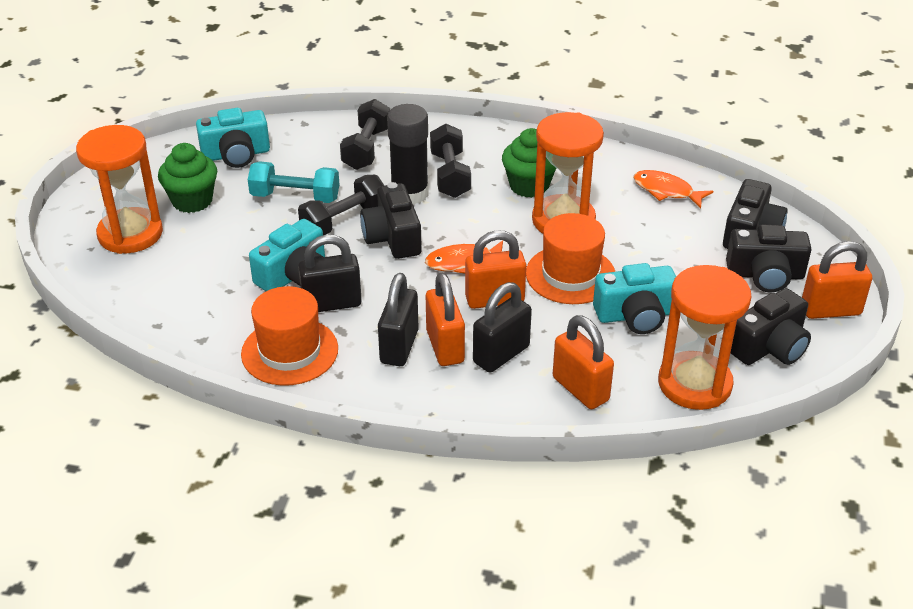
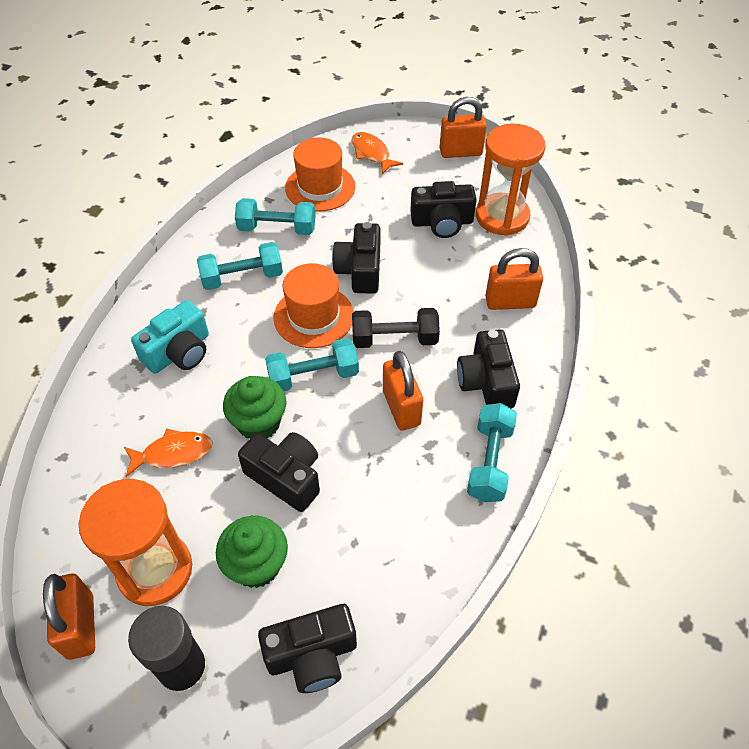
black camera: [360,182,422,259] [723,179,788,249] [726,225,812,293] [731,288,811,365] = 4 -> [238,432,320,512] [258,604,357,693] [332,222,381,294] [410,181,477,238] [457,329,520,408] = 5
black dumbbell: [298,175,385,235] [340,99,390,170] [430,124,471,198] = 3 -> [352,308,440,348] = 1
black padlock: [298,235,362,312] [378,273,419,366] [473,282,532,373] = 3 -> none = 0
orange hourglass: [76,125,163,254] [532,112,604,233] [658,265,751,410] = 3 -> [79,479,192,606] [476,124,546,236] = 2
turquoise camera: [196,108,270,168] [249,219,325,291] [593,263,676,334] = 3 -> [131,300,209,374] = 1
turquoise dumbbell: [248,161,340,203] = 1 -> [197,242,283,290] [235,198,315,235] [265,338,359,391] [467,403,517,502] = 4

